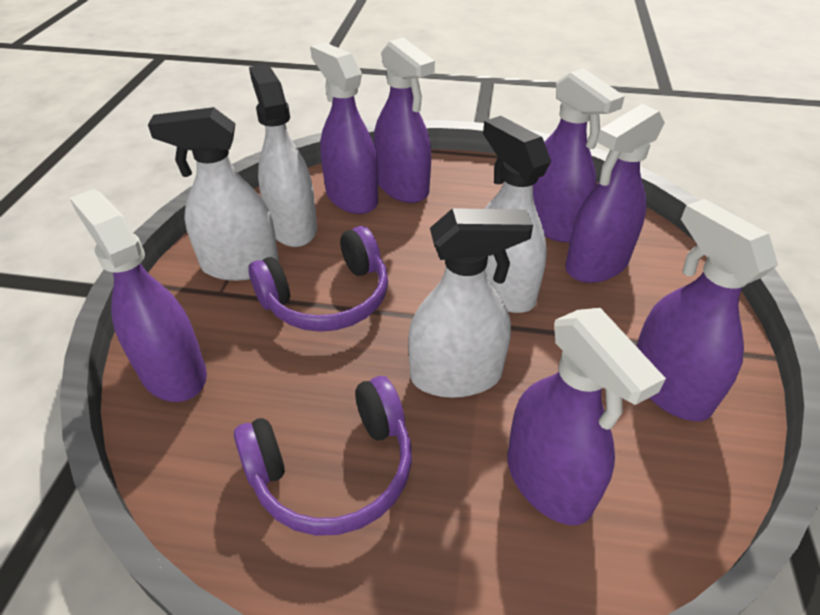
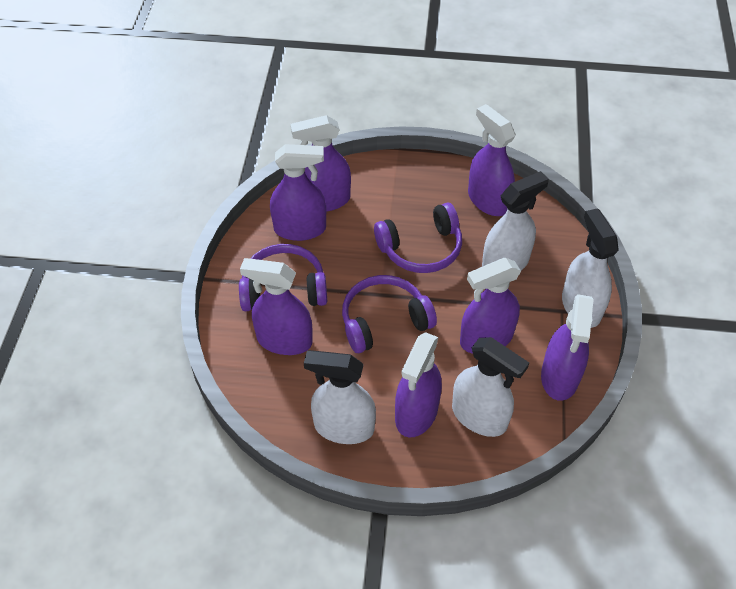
purple headphones: [234,376,412,536] [248,226,388,332] = 2 -> [239,244,327,311] [342,275,437,353] [374,203,462,273] = 3

